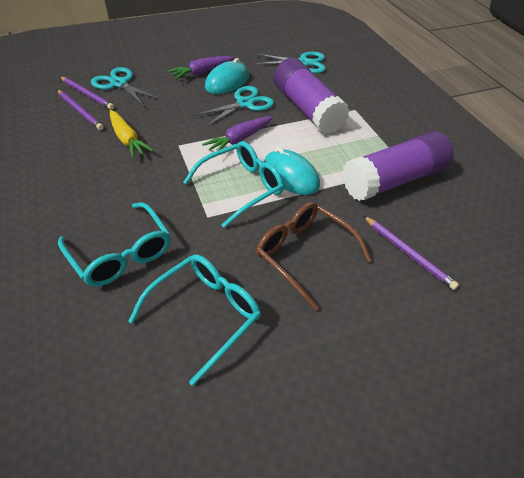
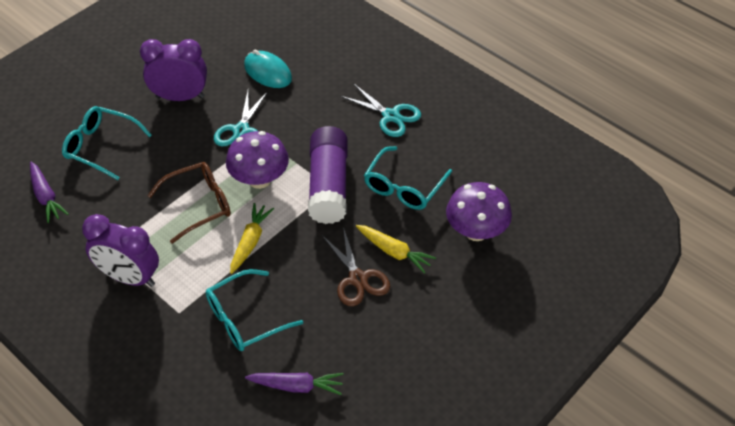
brown scissors: none = 0 -> [322,227,390,306] = 1
purple clock: none = 0 -> [82,214,159,287] [140,39,207,101] = 2
purple glue stick: [274,58,350,134] [342,131,453,201] = 2 -> [308,126,348,224] = 1
purple mushroom: none = 0 -> [226,131,289,189] [446,182,512,241] = 2
purple pencil: [57,90,104,130] [60,77,114,110] [364,216,459,290] = 3 -> none = 0
turquoise mouse: [205,58,249,94] [264,147,320,195] = 2 -> [244,50,292,88] = 1
turquoise scissors: [91,67,161,106] [193,86,274,127] [255,51,326,73] = 3 -> [214,91,268,146] [340,84,421,137] = 2
yellow carrot: [110,110,154,159] = 1 -> [230,203,274,274] [356,225,436,274] = 2

